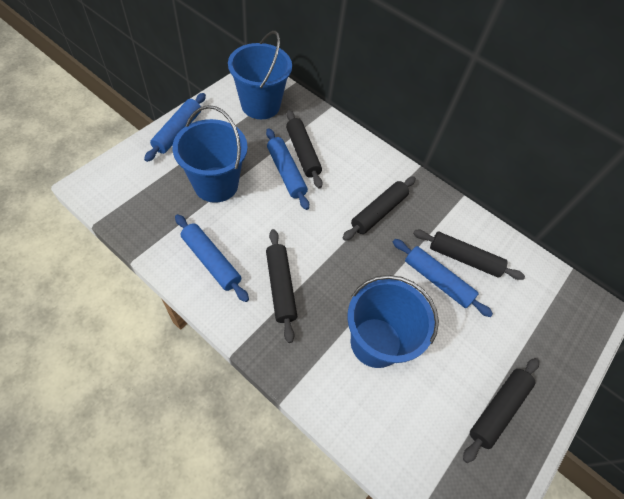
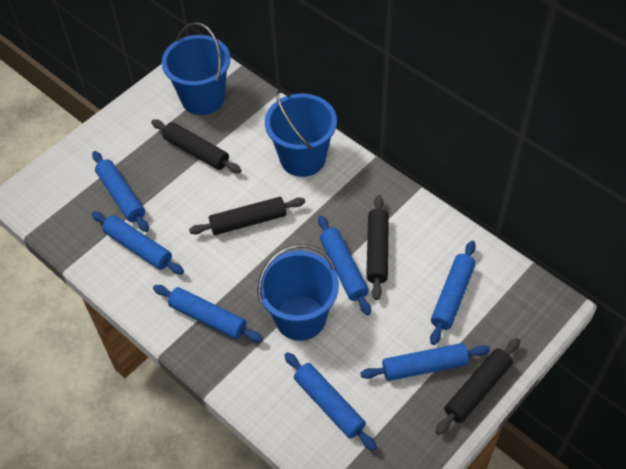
black rolling pin: [266,229,297,343] [286,110,323,189] [343,176,416,241] [413,230,525,280] [463,358,539,463] = 5 -> [151,119,241,173] [189,197,305,235] [366,195,389,300] [436,338,520,435] = 4
blue rolling pin: [144,93,206,162] [175,214,249,302] [266,128,309,210] [393,239,493,317] = 4 -> [92,151,149,232] [92,211,184,275] [153,285,263,342] [284,352,377,451] [318,215,371,315] [360,343,490,381] [430,241,476,345] = 7

